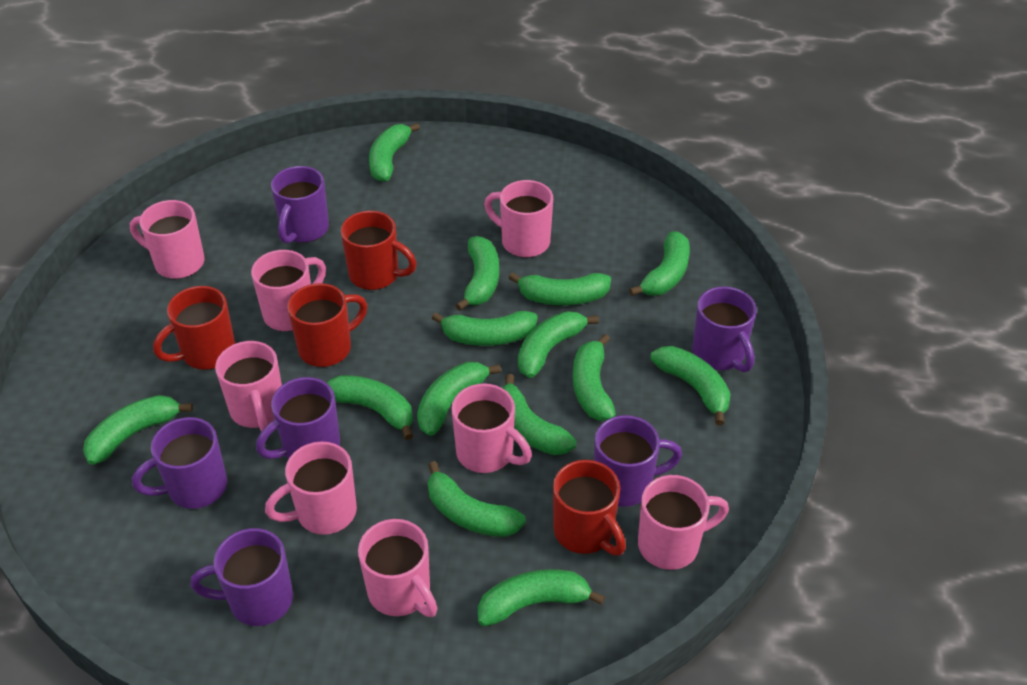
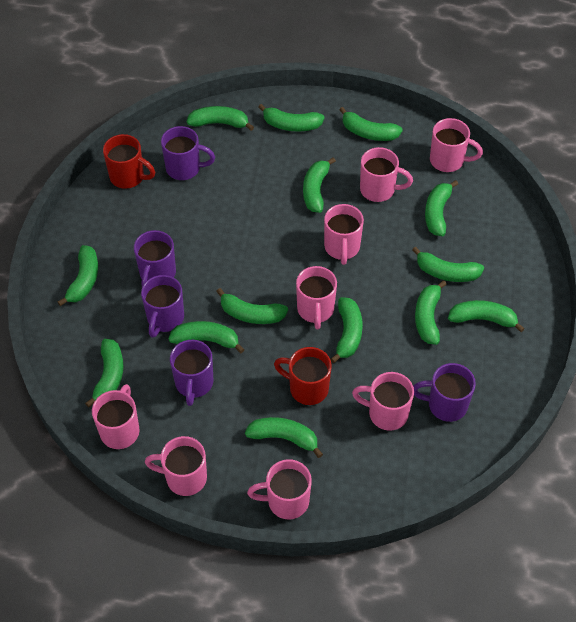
purple mug: [132,417,227,509] [191,528,293,626] [256,377,340,459] [271,166,329,244] [594,415,682,507] [692,286,757,372] = 6 -> [134,230,176,287] [141,275,184,338] [161,126,215,180] [170,340,213,406] [413,363,476,422] = 5
red mug: [153,286,235,370] [287,283,367,367] [341,211,417,290] [553,460,626,556] = 4 -> [103,134,155,189] [274,347,332,405] = 2

